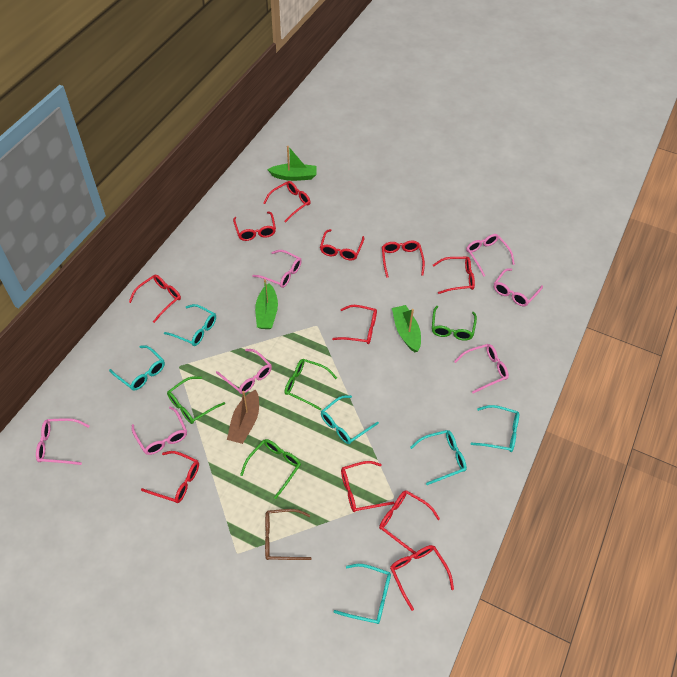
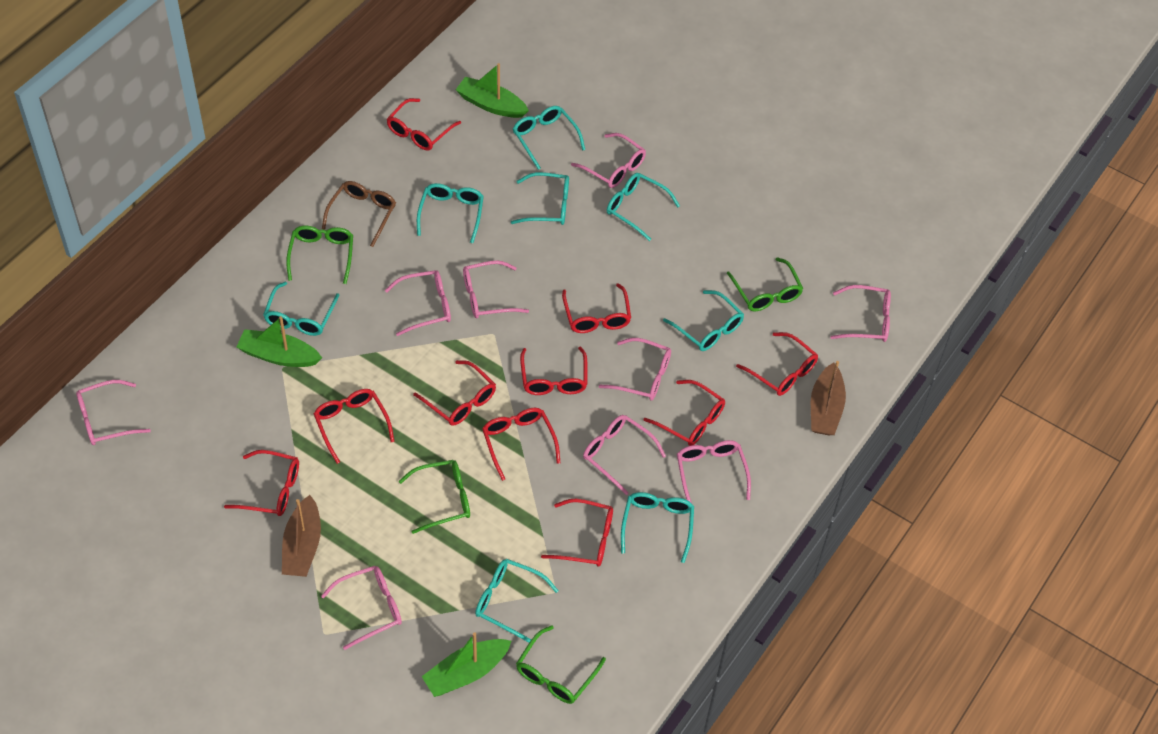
brown boat: [227,389,259,444] = 1 -> [282,495,321,577] [811,361,846,435] = 2
pink glasses: [36,418,89,465] [132,406,187,455] [216,349,272,394] [252,250,302,288] [454,344,509,393] [466,234,515,277] [494,268,543,306] = 7 -> [76,380,151,445] [321,566,402,650] [385,270,451,336] [463,261,529,318] [571,133,646,188] [583,415,666,495] [599,338,671,401] [677,440,751,503] [830,285,891,342] = 9
red glasses: [129,275,181,323] [141,451,199,503] [233,211,276,241] [264,181,311,222] [320,229,364,261] [332,305,377,344] [341,461,394,512] [379,490,440,554] [382,241,425,278] [390,545,454,611] [433,257,475,294] = 11 -> [224,450,299,516] [314,389,395,464] [387,98,461,151] [413,360,496,426] [482,408,560,481] [520,347,587,395] [541,499,613,567] [562,283,631,333] [643,380,725,446] [736,332,818,396] = 10
turquoise glasses: [109,345,165,391] [164,304,216,346] [321,395,379,444] [333,564,391,624] [410,430,467,485] [471,405,519,452] = 6 -> [263,282,339,336] [417,183,484,243] [475,559,559,643] [511,172,569,225] [513,106,585,170] [607,173,680,241] [621,492,694,563] [663,290,744,351] = 8

